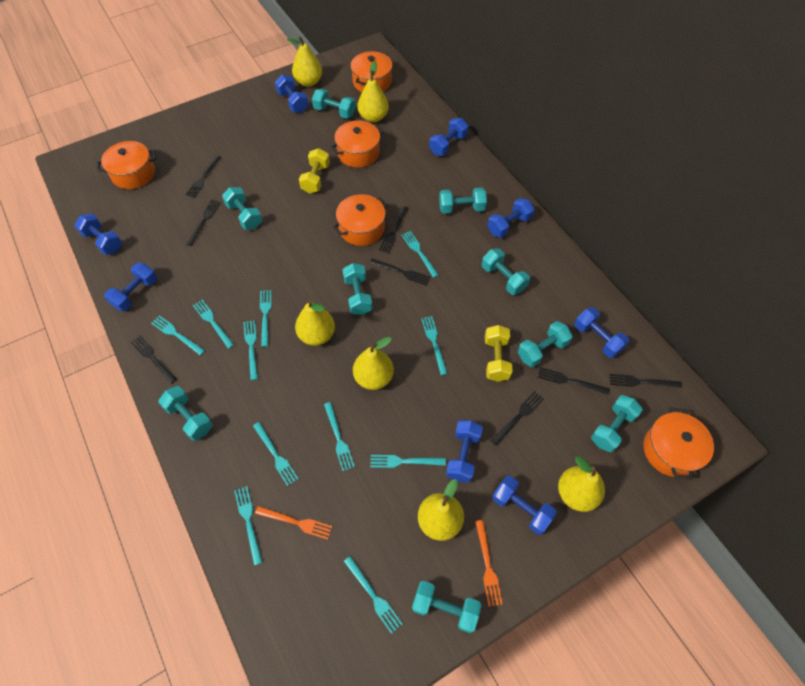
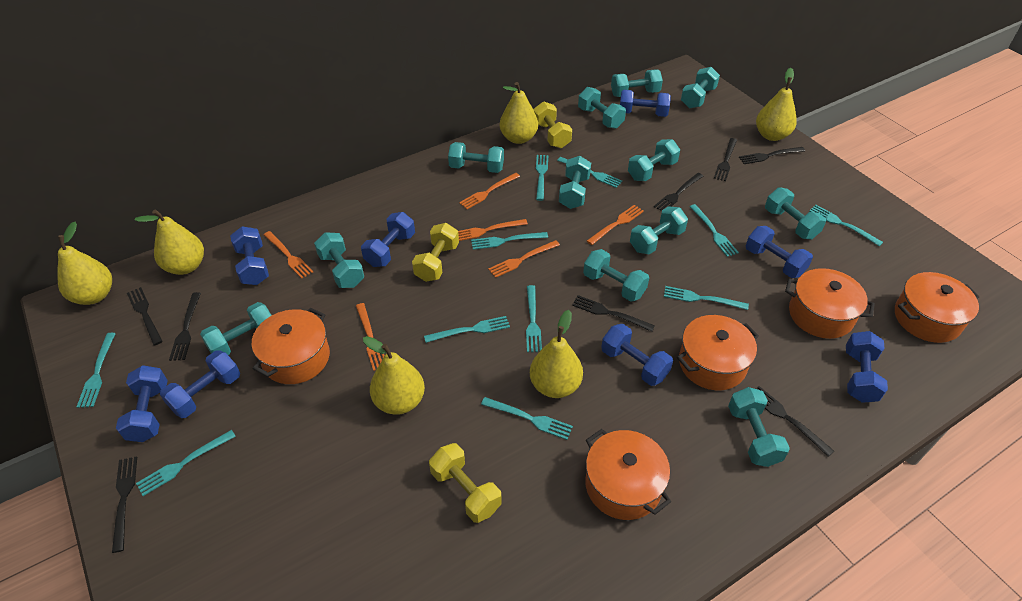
orange fork: [255,506,333,540] [475,520,503,607] = 2 -> [264,231,313,279] [356,303,385,371] [458,219,528,241] [459,173,520,209] [488,240,560,278] [587,205,644,245] = 6
turquoise dumbbell: [158,386,213,441] [222,187,262,230] [312,89,356,119] [342,263,373,315] [412,581,482,633] [439,187,487,214] [482,248,530,295] [518,321,572,367] [591,395,643,453] = 9 -> [200,302,272,355] [314,232,364,288] [448,142,504,173] [559,156,591,209] [578,87,626,129] [583,249,649,301] [611,70,663,97] [628,139,680,181] [630,206,688,254] [681,67,720,109] [728,387,790,467] [765,187,826,239] = 12
yellow dumbbell: [299,148,330,193] [485,325,513,382] = 2 -> [412,223,459,282] [429,443,502,523] [533,101,572,148] = 3

